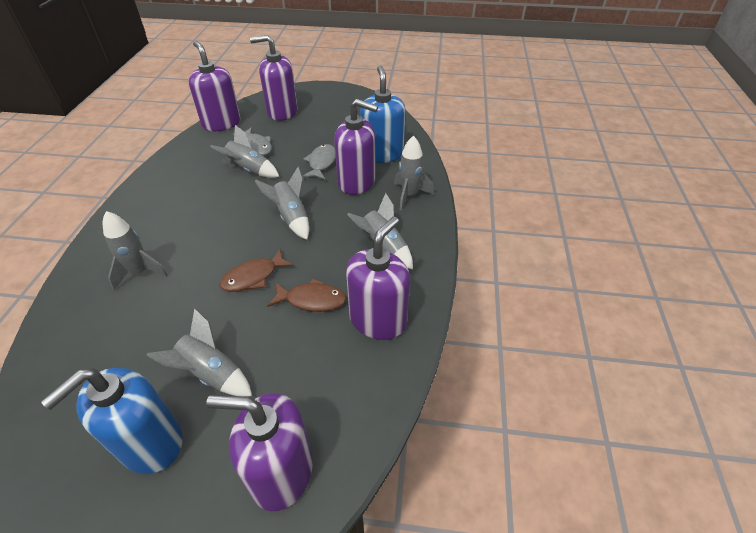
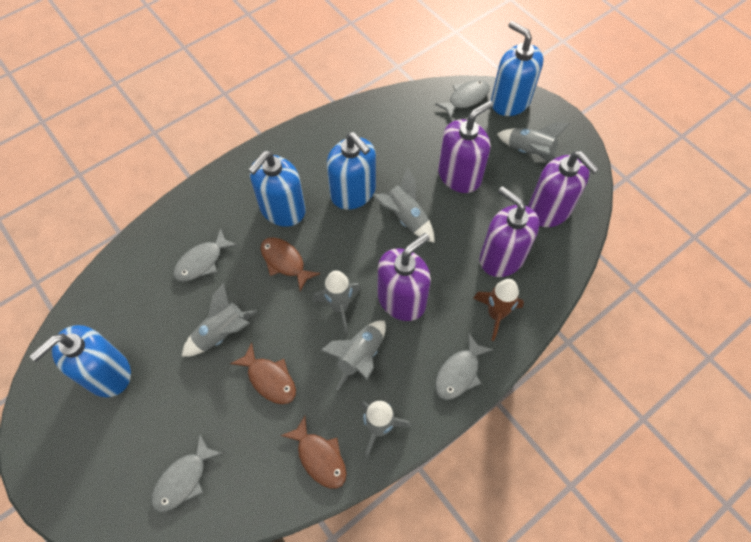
blue soap dispenser: [41,368,183,474] [360,66,405,163] = 2 -> [30,325,131,397] [248,151,305,227] [327,132,376,210] [491,21,543,116] = 4
brown fish: [220,249,294,292] [267,278,346,312] = 2 -> [230,343,296,404] [260,237,320,291] [281,416,347,489] = 3
brown rocket: none = 0 -> [473,279,524,341] = 1
grey fish: [233,127,272,156] [303,144,336,180] = 2 -> [151,435,223,512] [173,228,238,281] [435,80,490,120] [435,334,493,400] = 4
purple soap dispenser: [189,41,240,131] [206,393,313,511] [250,35,298,121] [334,99,378,195] [346,217,410,340] = 5 -> [378,233,431,321] [438,100,493,193] [480,186,539,277] [528,151,599,227] = 4

